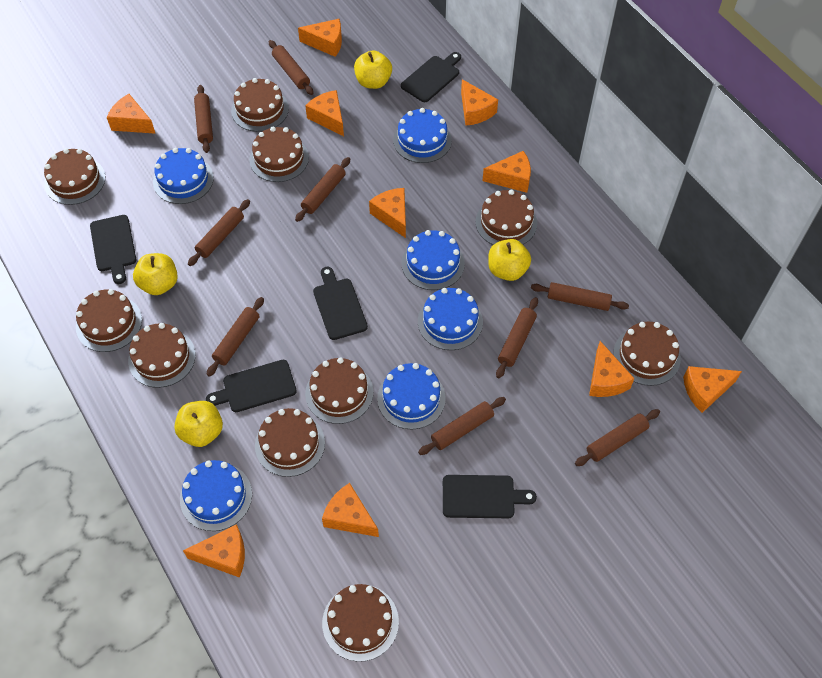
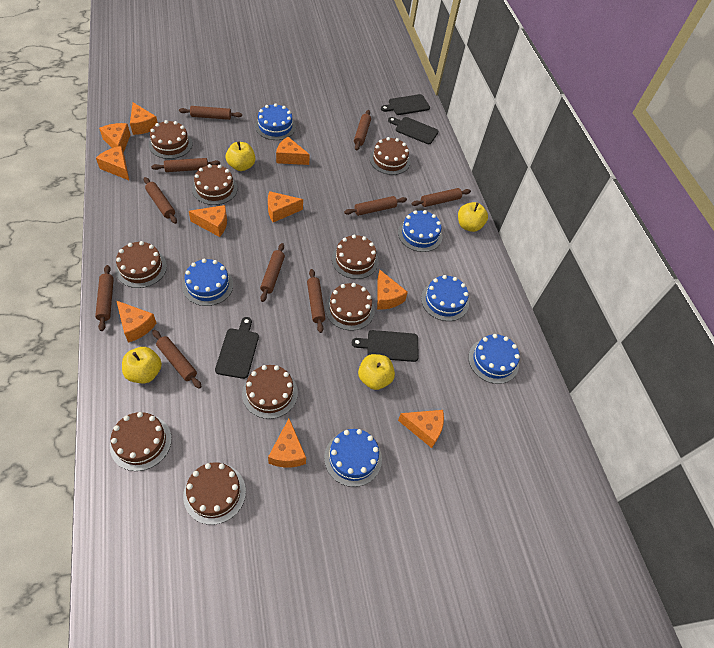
black cutting board: [90,215,136,284] [206,360,297,412] [313,267,368,340] [401,52,461,102] [443,475,537,518] = 5 -> [215,317,259,379] [352,330,419,362] [381,94,430,115] [388,117,439,144] = 4
brown cake: [44,148,105,205] [76,289,142,352] [128,323,196,388] [231,78,289,132] [249,127,309,182] [255,408,325,477] [305,357,373,424] [322,584,399,662] [476,189,537,245] [613,322,681,386] = 10 -> [110,412,172,471] [115,241,167,288] [149,120,192,159] [183,462,246,525] [192,164,237,205] [242,365,298,419] [325,283,375,331] [332,235,379,279] [370,137,410,175] = 9
brown rolling pin: [188,199,250,266] [194,85,213,153] [207,297,264,377] [269,40,314,95] [295,157,350,222] [418,397,506,455] [496,297,538,378] [531,282,629,311] [575,409,660,466] = 9 -> [95,265,114,331] [144,177,177,224] [151,158,220,172] [152,330,202,389] [179,106,242,120] [260,243,285,302] [307,269,326,333] [344,196,407,216] [354,110,371,150] [411,188,471,207] = 10

